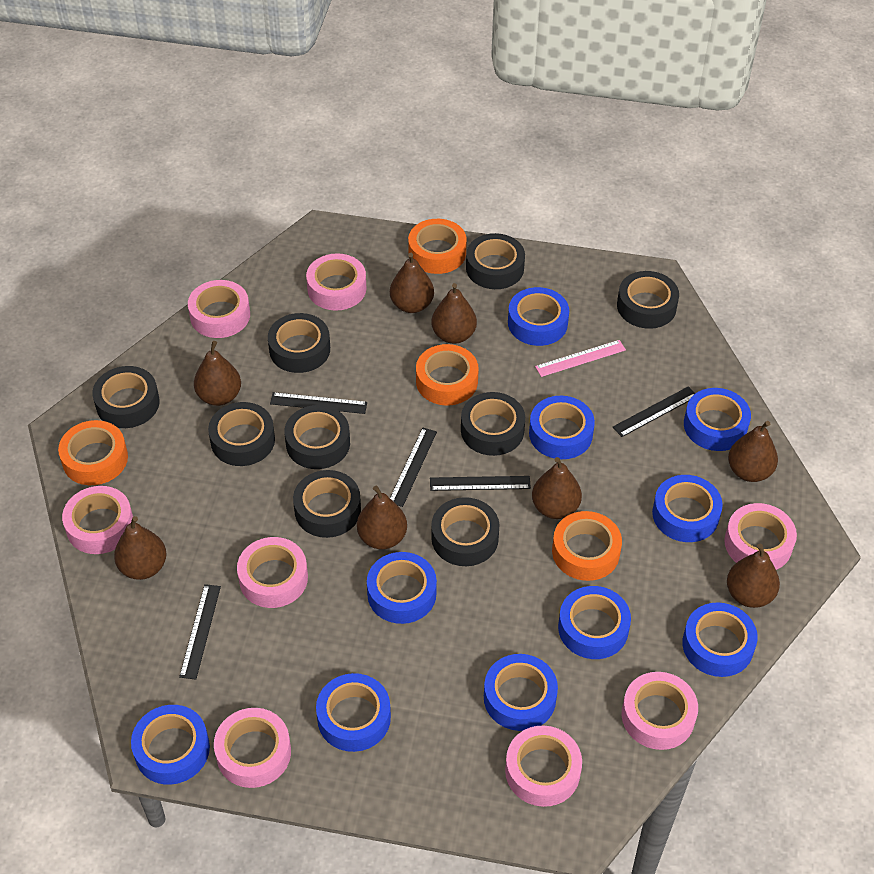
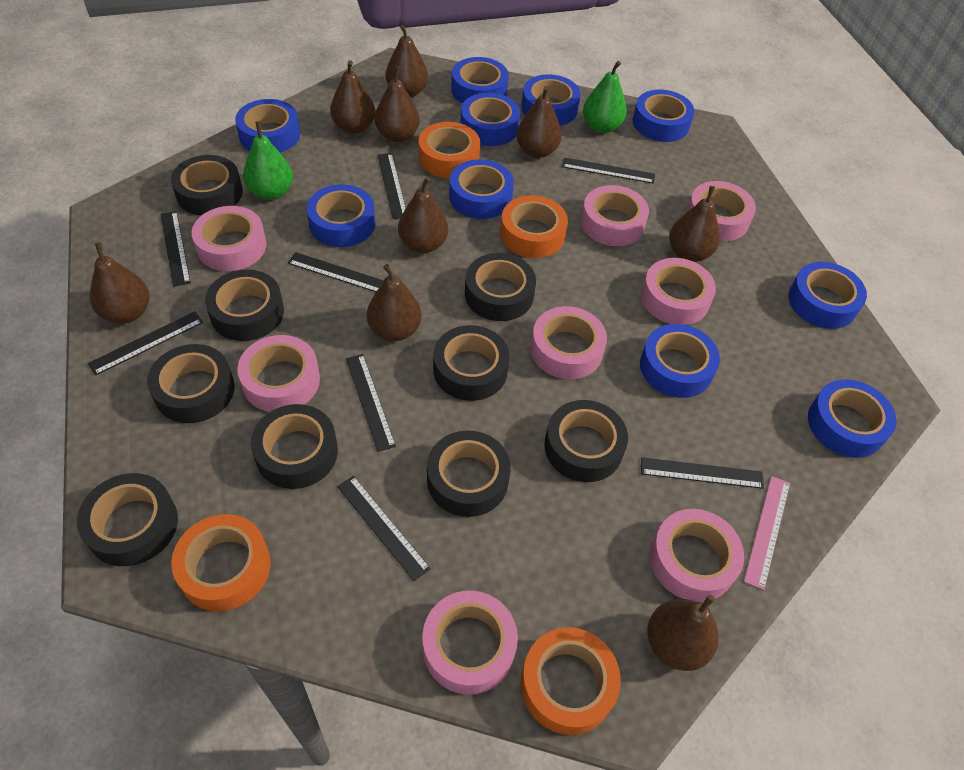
black ruler: [179,584,221,680] [270,392,367,414] [390,428,437,507] [430,476,531,491] [613,386,696,437] = 5 -> [88,311,203,376] [160,211,191,287] [288,252,384,292] [337,476,431,581] [346,354,396,452] [378,153,406,219] [562,157,655,184] [641,457,764,489] = 8
brown pear: [114,516,167,580] [194,341,241,406] [357,485,407,550] [390,253,434,313] [431,283,477,344] [532,457,582,519] [727,544,780,608] [728,421,778,482] = 8 -> [90,242,149,324] [330,60,375,134] [367,264,422,341] [374,66,420,142] [386,25,428,97] [398,177,448,253] [516,86,562,158] [647,594,719,671] [669,186,720,262] = 9
green pear: none = 0 -> [243,121,293,200] [583,61,627,133] = 2

